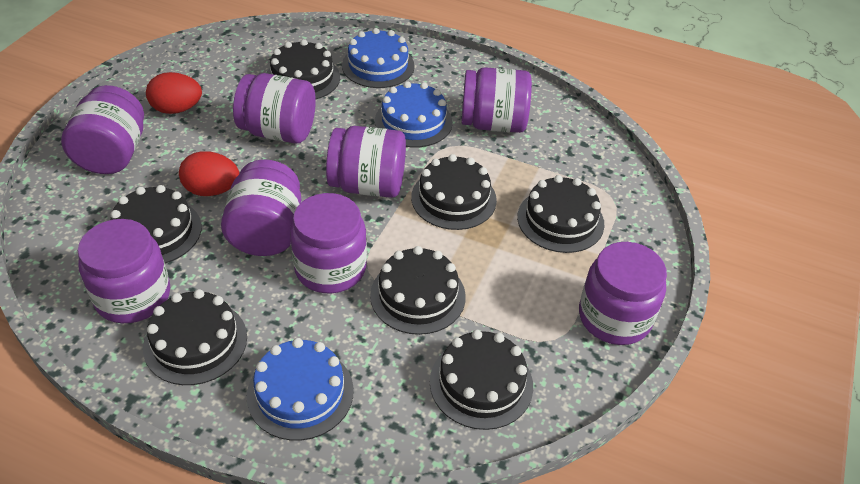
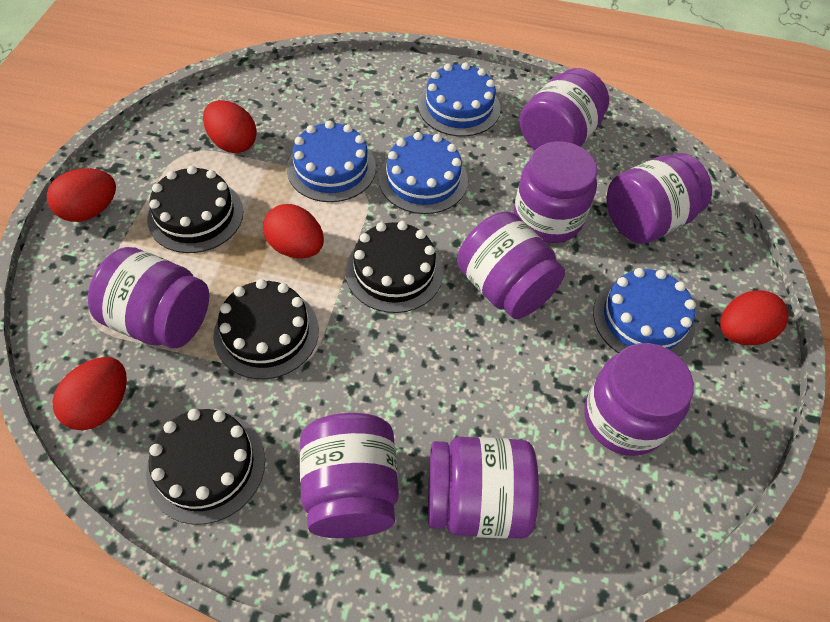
black cake: [110,185,202,263] [143,289,247,385] [267,39,340,99] [370,246,466,335] [411,154,497,230] [430,330,533,430] [517,175,605,253] = 7 -> [146,409,265,525] [147,166,244,253] [213,279,319,379] [345,221,443,313] = 4
blue cake: [247,338,354,441] [342,28,415,88] [375,81,453,147] = 3 -> [287,121,376,202] [379,132,468,214] [418,62,501,137] [593,268,696,356] = 4
red egg: [146,72,202,114] [179,151,239,196] = 2 -> [47,168,116,222] [52,357,127,430] [203,100,257,153] [263,204,324,258] [720,290,789,345] = 5

